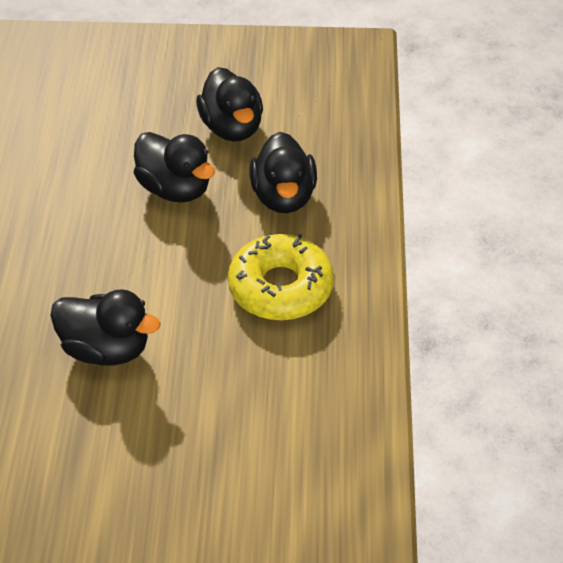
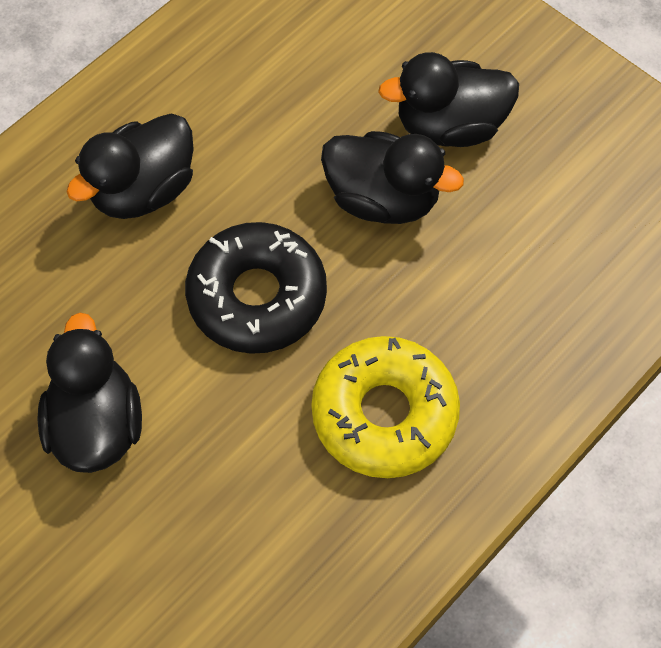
black donut: none = 0 -> [185,222,327,354] = 1

